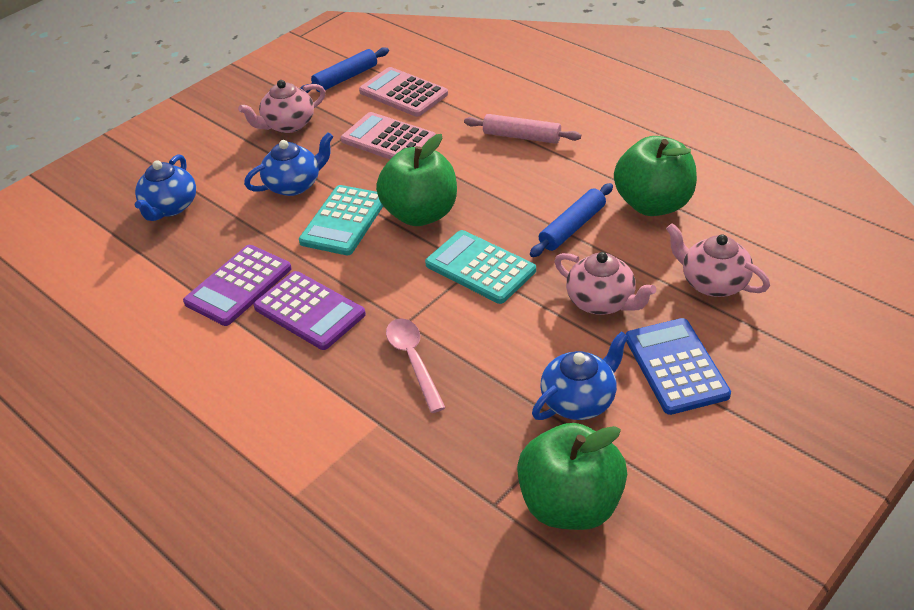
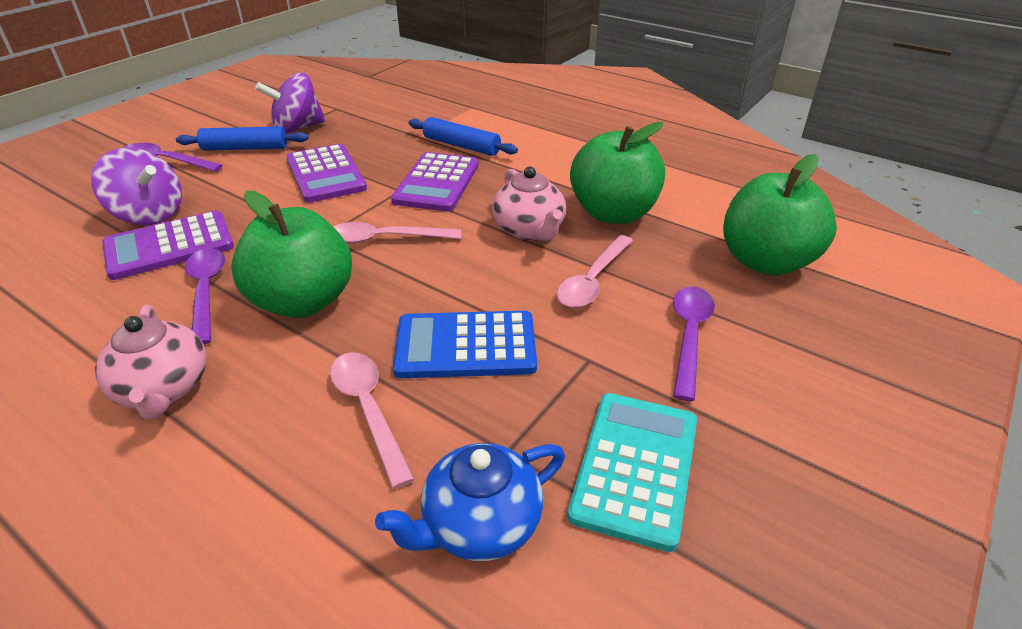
blue teapot: [134,154,196,221] [244,132,333,196] [532,331,629,420] = 3 -> [375,443,565,561] = 1
pink calculator: [341,112,436,159] [359,67,448,117] = 2 -> none = 0
pink rolling pin: [464,114,581,144] = 1 -> none = 0
pink spoon: [386,318,446,413] = 1 -> [330,352,415,489] [333,222,461,244] [557,235,633,308] = 3
pink teapot: [238,80,326,133] [554,252,656,315] [666,223,770,297] = 3 -> [95,305,207,420] [492,167,566,241] = 2
purple calculator: [183,245,292,326] [253,271,366,350] = 2 -> [102,210,234,280] [286,144,367,203] [391,152,479,212] = 3
purple spinning top: none = 0 -> [91,147,182,225] [255,73,326,134] = 2
purple spoon: none = 0 -> [124,143,223,172] [185,248,225,345] [673,287,715,401] = 3
turquoise calculator: [299,185,383,255] [425,230,536,304] = 2 -> [567,393,697,552] = 1

